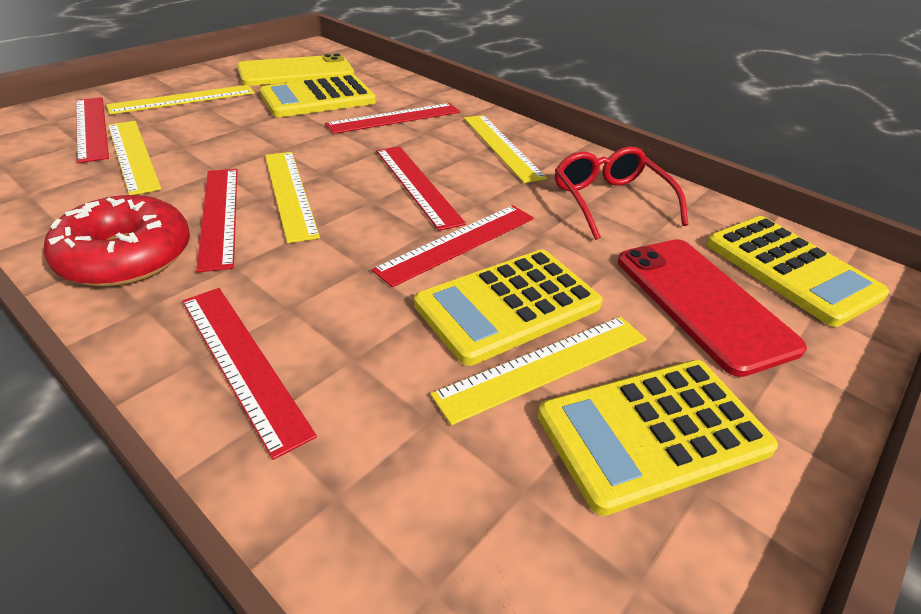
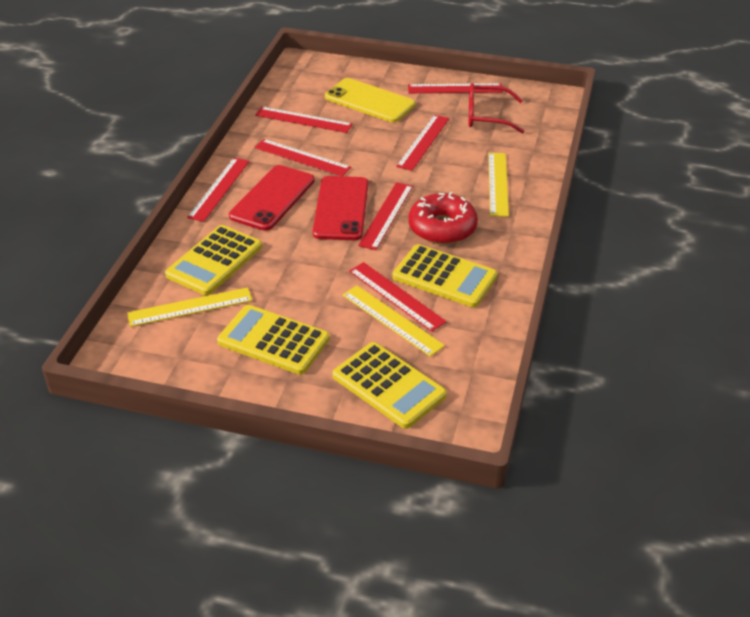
red phone: [618,239,807,377] = 1 -> [229,165,315,231] [313,176,368,240] = 2
red ruler: [76,97,109,163] [182,288,317,460] [196,169,237,273] [325,103,460,134] [372,205,534,287] [376,146,466,231] = 6 -> [187,158,250,222] [255,107,353,133] [255,139,351,176] [349,262,447,332] [358,182,413,250] [396,115,449,171] [408,83,503,93] = 7
yellow ruler: [106,85,255,115] [108,121,162,195] [265,152,320,243] [430,317,646,425] [464,115,547,183] = 5 -> [127,287,253,327] [342,285,445,357] [488,153,509,217] = 3

